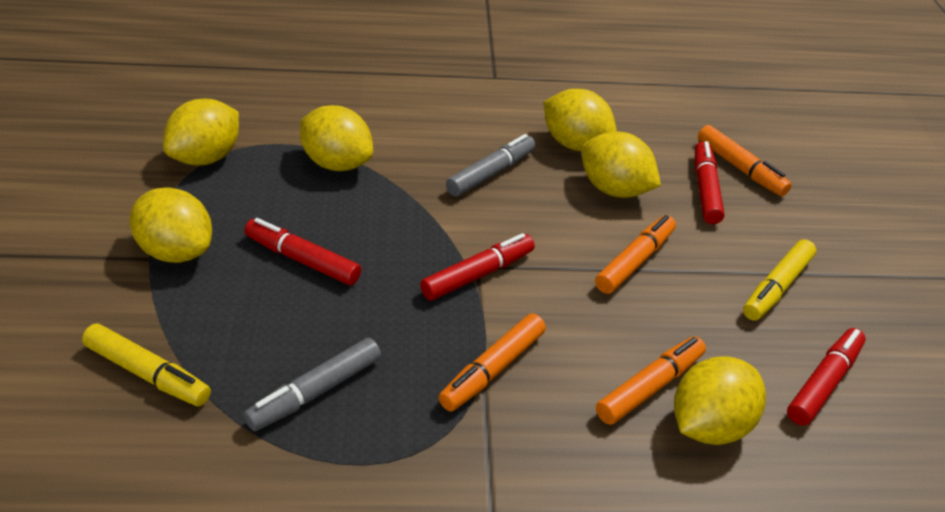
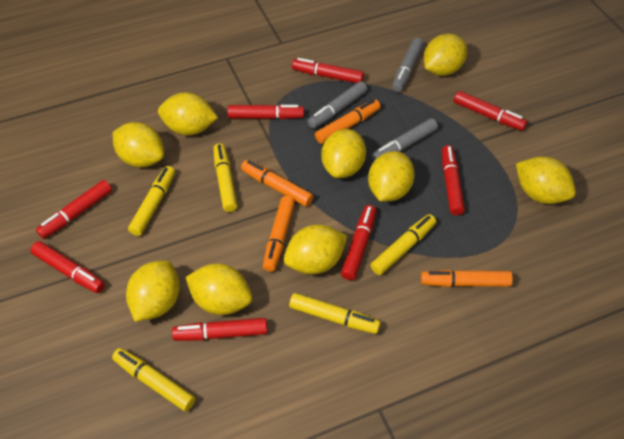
grey marker: [244,338,381,431] [446,134,536,197] = 2 -> [307,81,367,129] [371,118,438,161] [392,38,424,92] = 3
red marker: [244,218,361,285] [420,233,535,301] [695,141,725,224] [787,328,866,426] = 4 -> [30,241,105,293] [36,180,112,239] [172,318,267,341] [227,104,304,119] [292,58,364,83] [341,205,376,280] [442,145,465,215] [454,91,528,131] = 8
yellow lemon: [130,187,212,263] [163,99,239,165] [300,105,373,171] [543,89,617,151] [581,132,661,198] [674,356,766,445] = 6 -> [113,122,164,167] [126,260,180,322] [158,92,218,135] [186,264,252,315] [284,224,347,274] [321,129,366,178] [368,151,415,201] [424,34,467,76] [516,156,576,204] = 9
yellow marker: [82,323,211,407] [743,239,816,320] = 2 -> [112,348,195,412] [128,166,175,236] [213,143,238,212] [289,293,381,334] [370,214,436,275] = 5

